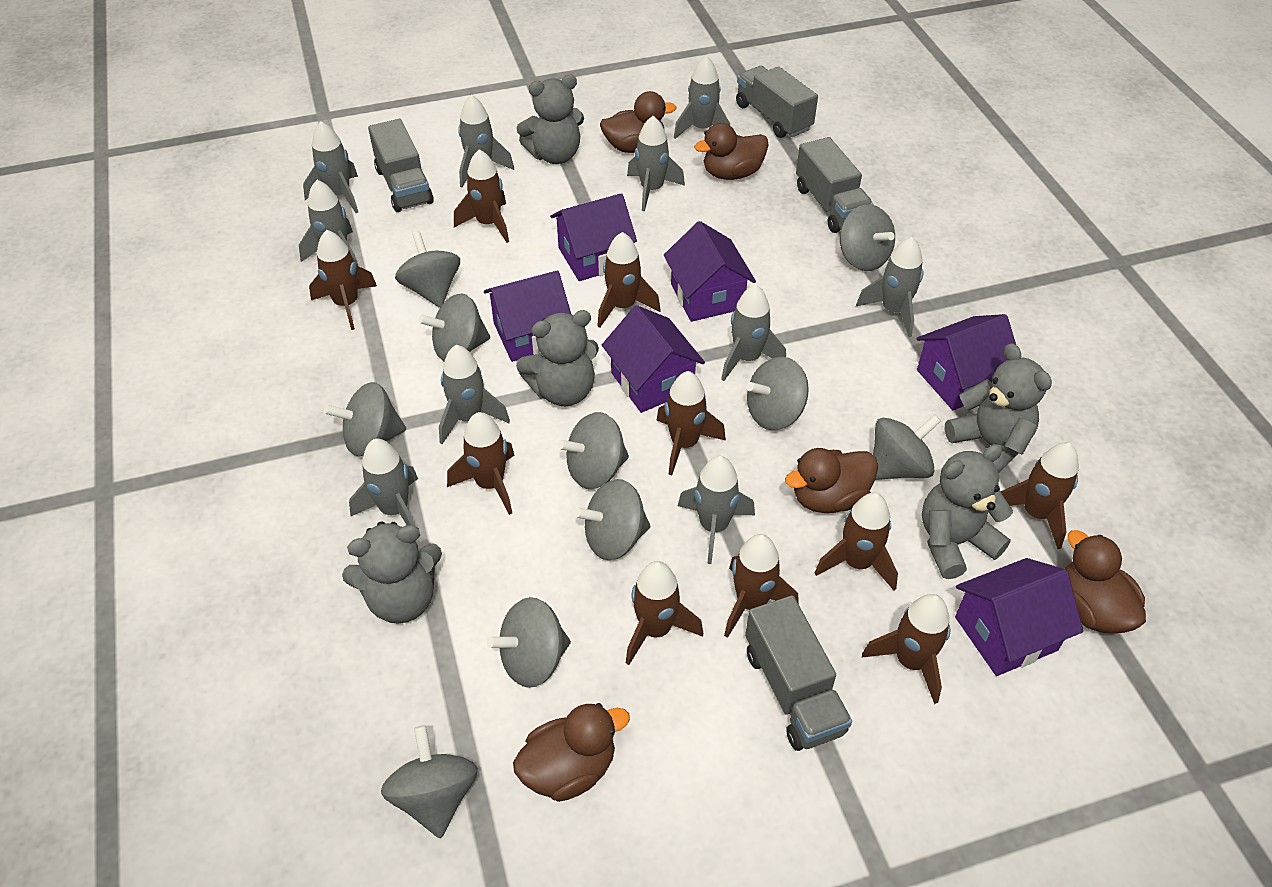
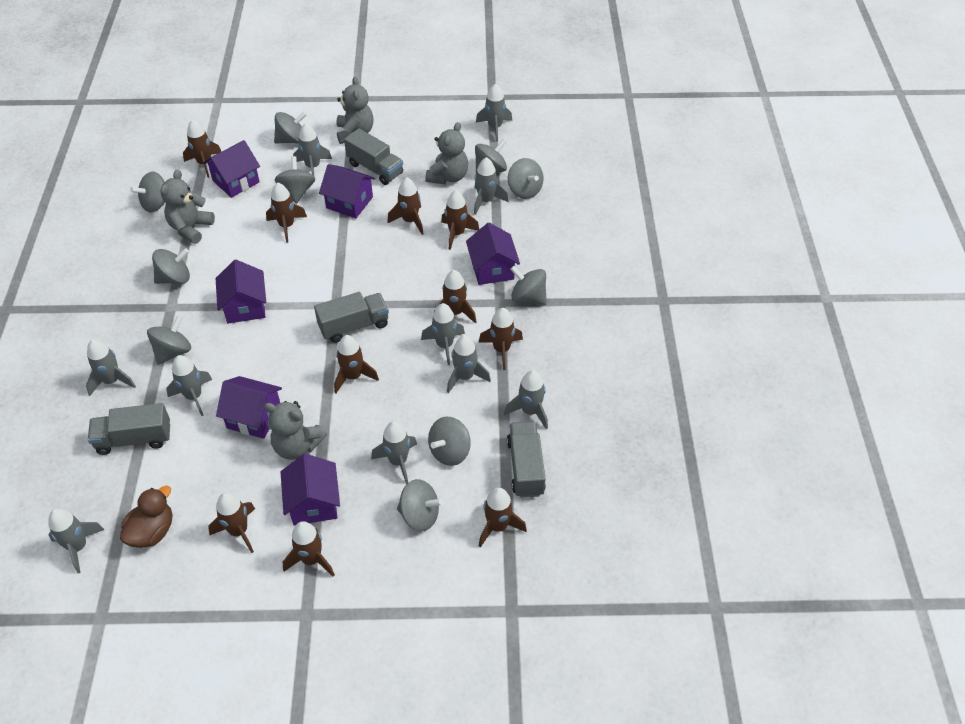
brown duck: [513,703,630,802] [600,91,677,153] [694,123,769,180] [785,448,878,513] [1065,530,1146,633] = 5 -> [120,486,172,548] = 1
grey teddy bear: [342,521,442,624] [516,310,599,406] [517,74,584,164] [922,444,1013,579] [944,343,1052,473] = 5 -> [160,170,215,244] [264,401,327,460] [336,76,374,144] [425,122,468,184] = 4

